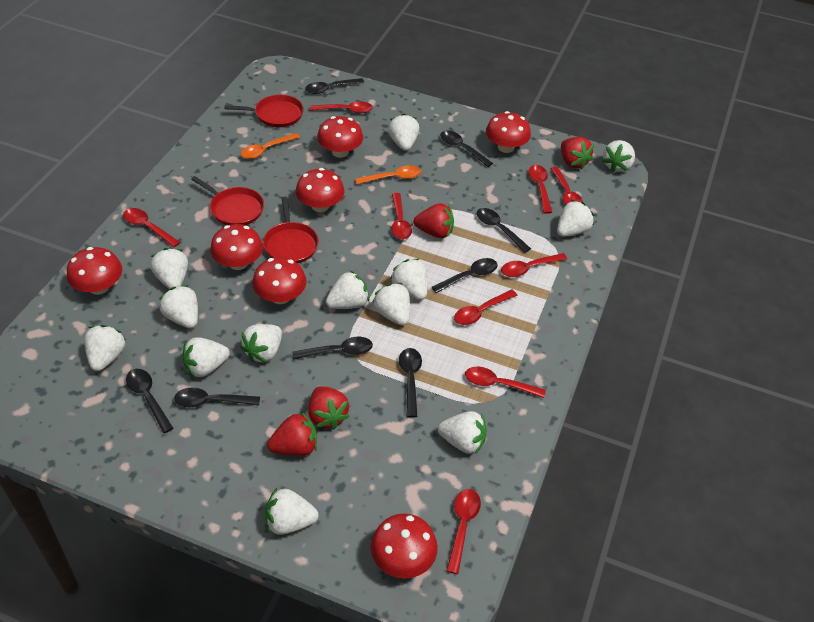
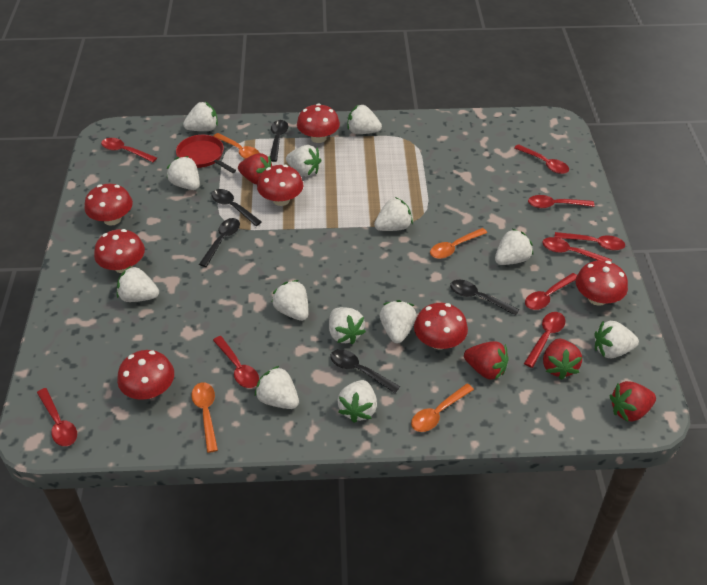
black spoon: [126,369,173,433] [174,387,260,407] [292,337,373,360] [305,78,364,94] [399,348,422,418] [432,258,497,293] [440,131,493,167] [477,208,531,253] = 8 -> [199,218,240,267] [211,189,262,226] [270,120,288,162] [330,349,400,393] [450,280,519,316] = 5
orange spoon: [241,133,300,159] [355,165,421,184] = 2 -> [192,382,218,453] [214,133,260,159] [411,384,474,432] [430,228,487,259] = 4
red pan: [191,176,264,225] [224,95,304,127] [263,197,319,263] = 3 -> [176,135,236,173] = 1

